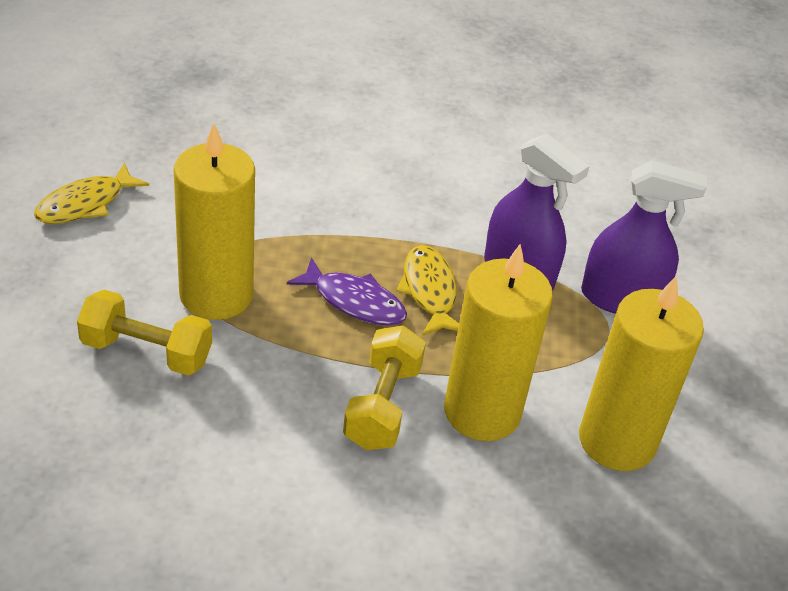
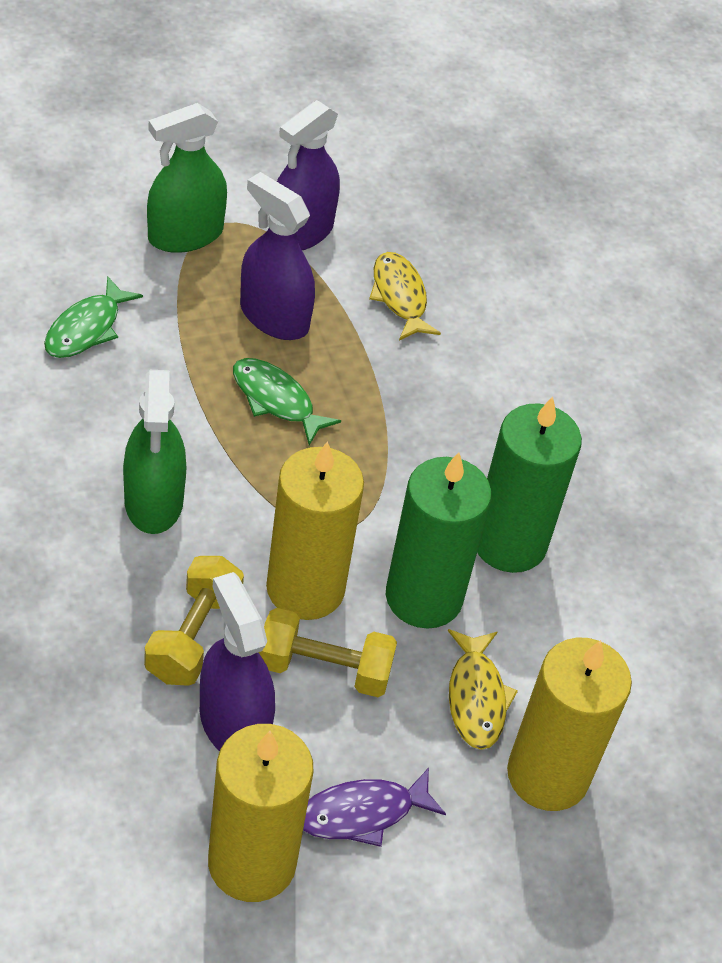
green candle: none = 0 -> [386,452,492,629] [477,397,582,573] = 2
green fish: none = 0 -> [44,276,143,358] [233,358,341,445] = 2
green spray bottle: none = 0 -> [123,370,187,534] [147,103,227,253] = 2
purple spray bottle: [484,134,590,291] [581,160,707,314] = 2 -> [200,572,275,751] [240,172,315,340] [277,100,340,250] = 3

